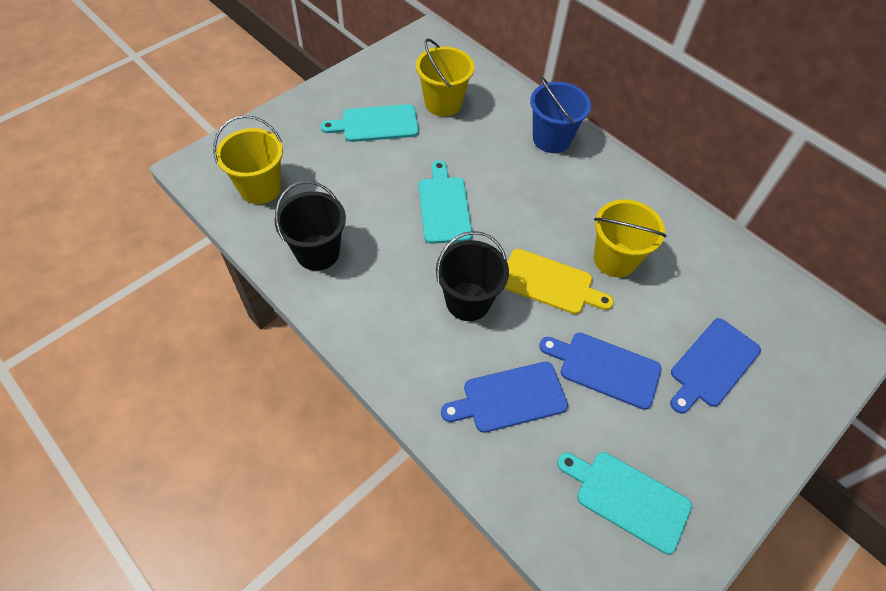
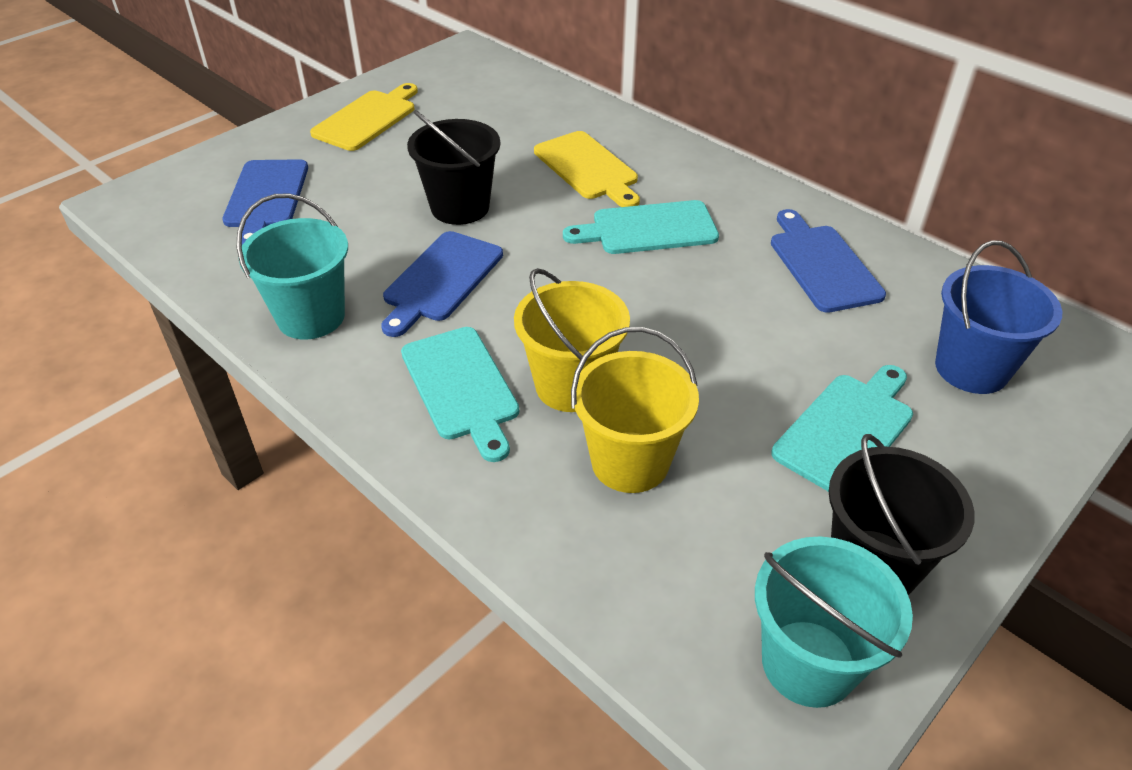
turquoise bucket: none = 0 -> [237,193,348,340] [755,536,913,708] = 2
yellow bucket: [213,115,283,204] [416,38,474,117] [594,200,667,277] = 3 -> [514,268,630,412] [571,327,699,493] = 2
yellow cutting board: [504,249,614,314] = 1 -> [310,83,418,151] [534,131,640,207] = 2

